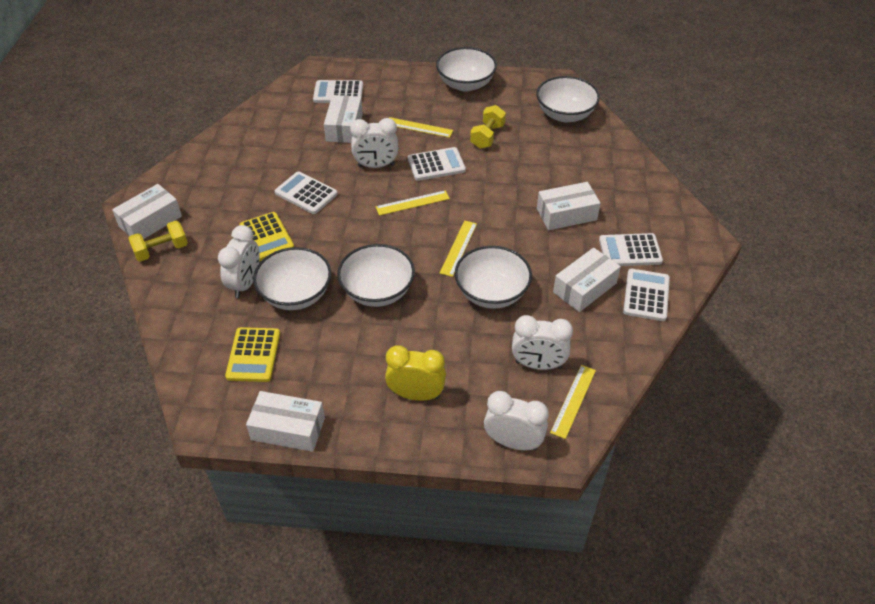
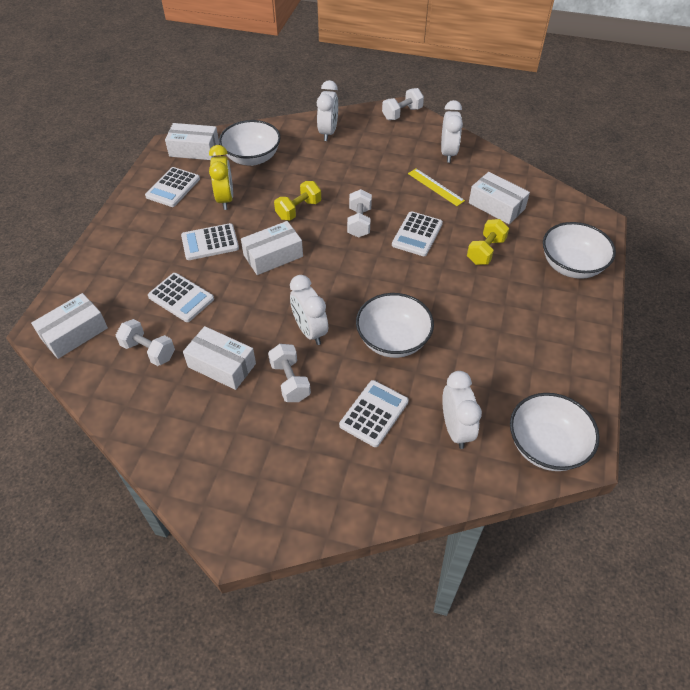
white bowl: [253,247,331,310] [337,244,415,307] [436,47,497,92] [455,246,532,309] [536,76,600,122] = 5 -> [219,120,281,166] [356,293,434,358] [510,393,600,471] [543,222,616,279] = 4
white dumbbell: none = 0 -> [116,319,175,366] [268,344,311,402] [347,189,372,238] [382,88,424,120] = 4
yellow calculator: [225,327,280,382] [239,212,294,261] = 2 -> none = 0
yellow ruler: [376,190,450,215] [389,117,453,138] [440,220,477,277] [550,365,596,439] = 4 -> [408,169,465,206] = 1

